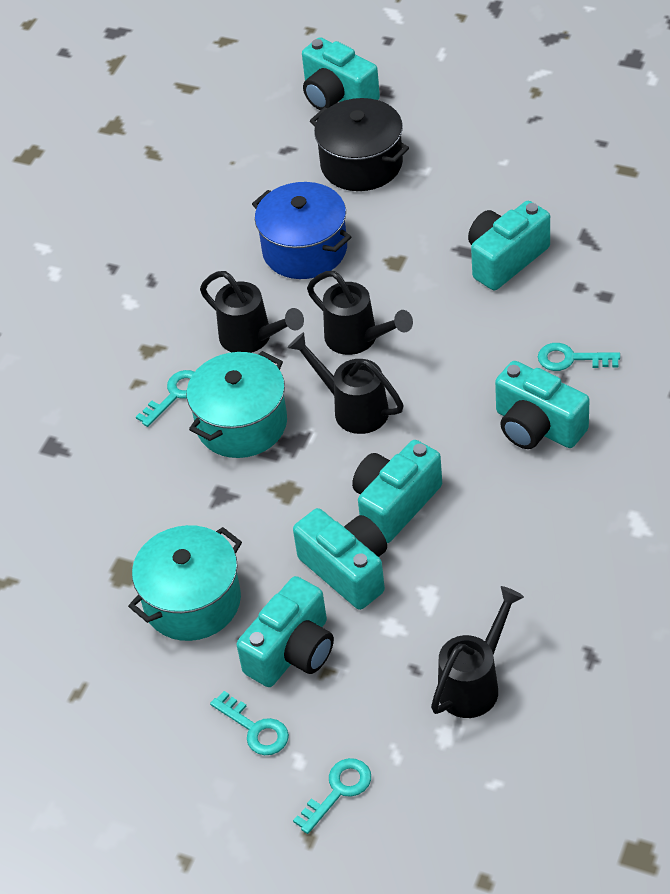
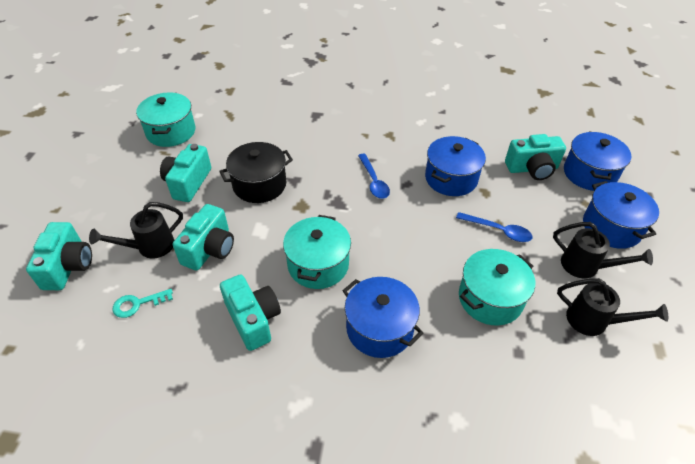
black watering can: [200,271,304,353] [287,332,404,434] [307,271,413,355] [431,586,524,718] = 4 -> [89,202,183,258] [553,222,653,278] [557,278,668,336] = 3
blue pot: [252,182,351,279] = 1 -> [342,277,424,358] [425,136,486,196] [564,131,631,191] [583,181,659,249] = 4
blue spoon: none = 0 -> [358,154,390,199] [456,212,532,242] = 2
turquoise camera: [237,576,334,687] [293,508,387,610] [302,37,380,110] [352,440,442,543] [468,201,550,290] [495,361,589,449] = 6 -> [26,222,92,290] [160,144,211,202] [173,204,234,271] [220,274,281,351] [505,134,566,180] = 5
turquoise key: [136,370,194,427] [210,691,289,755] [293,758,371,834] [538,343,620,371] = 4 -> [113,289,173,318] = 1
turquoise pot: [128,525,242,641] [187,351,287,458] = 2 -> [136,92,195,147] [283,215,351,289] [459,249,535,326] = 3

